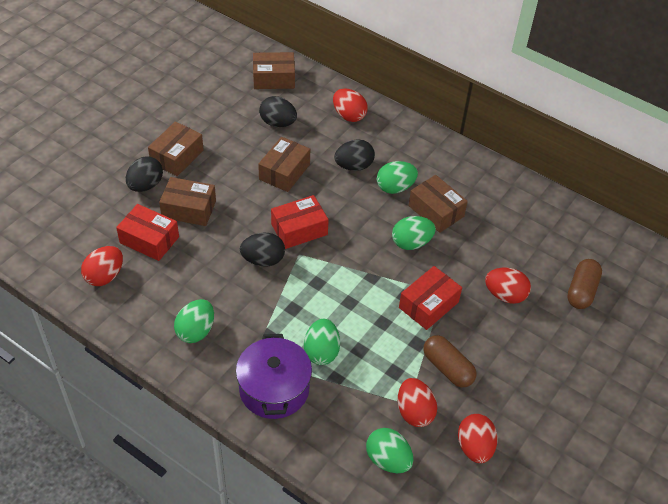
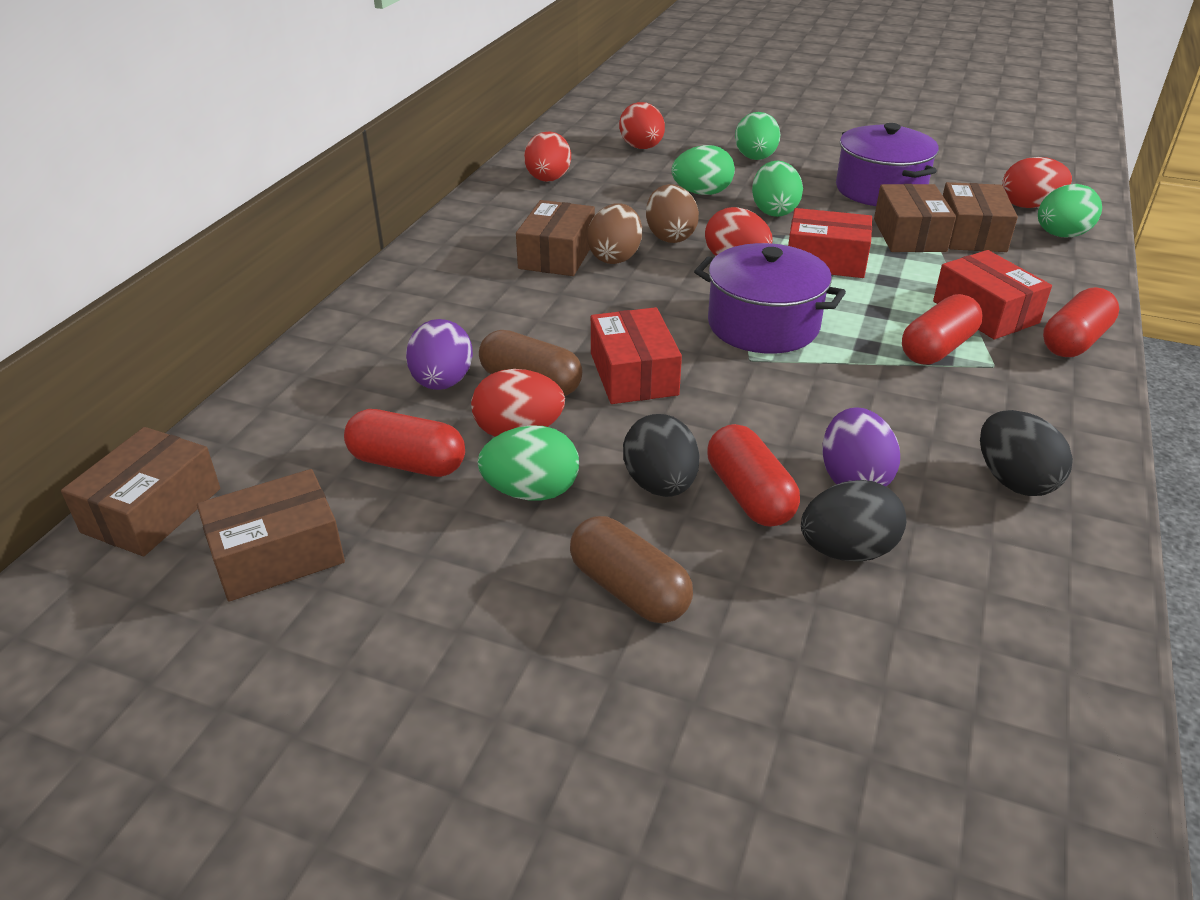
black egg: [126,156,163,192] [240,233,285,266] [259,96,297,127] [334,139,375,171] = 4 -> [623,414,699,497] [801,480,906,562] [980,410,1073,496] = 3
brown egg: none = 0 -> [587,203,642,264] [646,184,699,243] = 2
purple egg: none = 0 -> [406,319,473,390] [822,408,900,487] = 2
purple pot: [236,334,312,419] = 1 -> [694,243,846,353] [836,123,939,206] = 2
red capsule: none = 0 -> [344,409,465,477] [707,424,800,527] [902,294,982,365] [1043,287,1119,357] = 4

